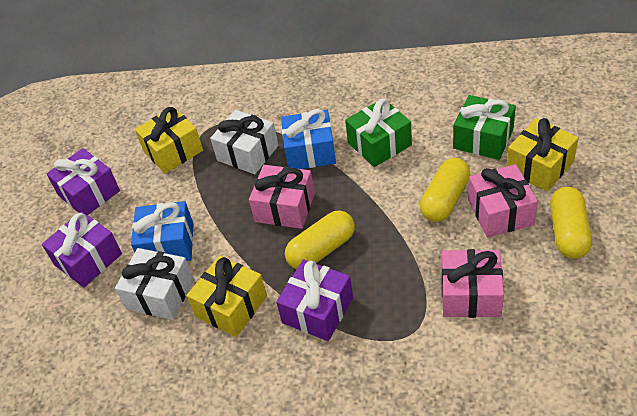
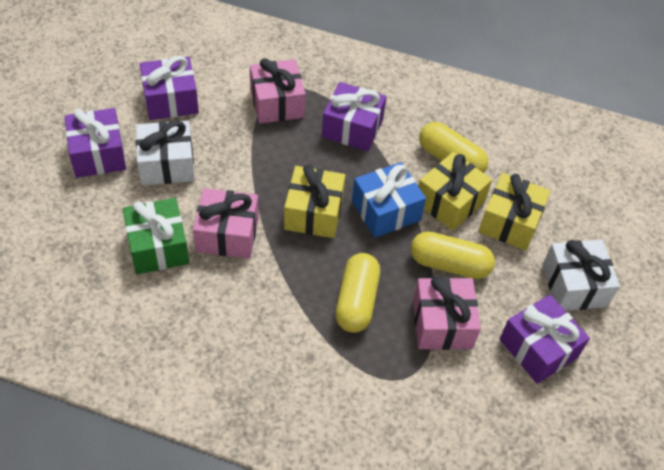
blue gift: [131,201,194,261] [281,109,336,169] = 2 -> [352,162,426,238] = 1
green gift: [345,98,412,167] [453,95,516,160] = 2 -> [123,198,189,274] = 1
purple gift: [42,211,122,288] [47,148,120,215] [276,259,353,341] = 3 -> [65,108,126,178] [140,56,199,120] [322,82,386,151] [500,295,590,384] = 4

